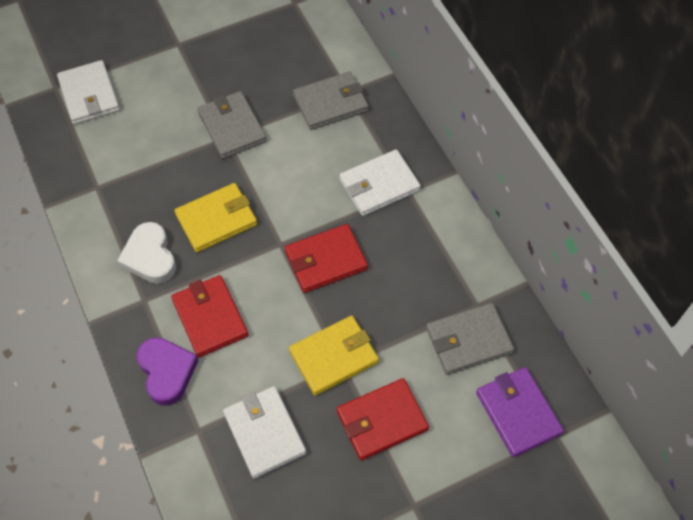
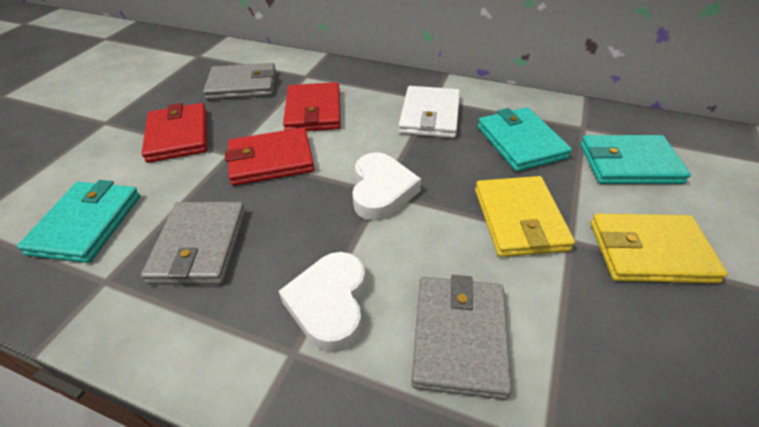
purple heart: [137,337,199,406] = 1 -> none = 0
purple wallet: [476,367,564,457] = 1 -> none = 0
turquoise wallet: none = 0 -> [17,180,140,263] [478,107,572,172] [580,135,691,184] = 3
white heart: [117,222,176,284] = 1 -> [278,252,366,352] [352,152,421,221] = 2
white wallet: [57,60,120,125] [223,386,306,479] [339,149,421,216] = 3 -> [399,86,460,138] = 1

